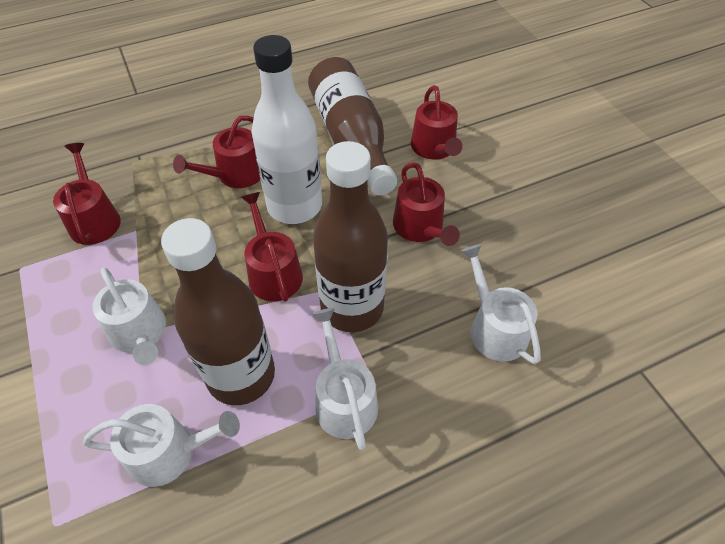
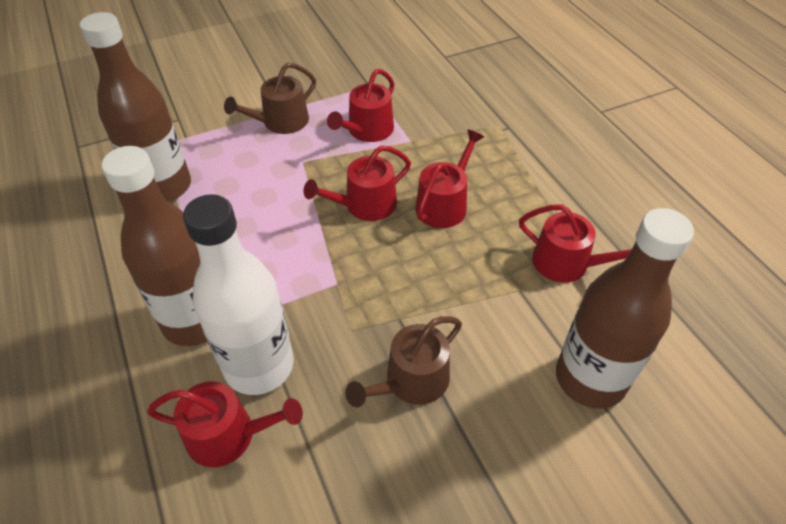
brown watering can: none = 0 -> [224,63,316,134] [345,316,462,407] = 2
white watering can: [83,404,240,487] [93,268,166,365] [313,308,378,450] [461,244,541,364] = 4 -> none = 0

